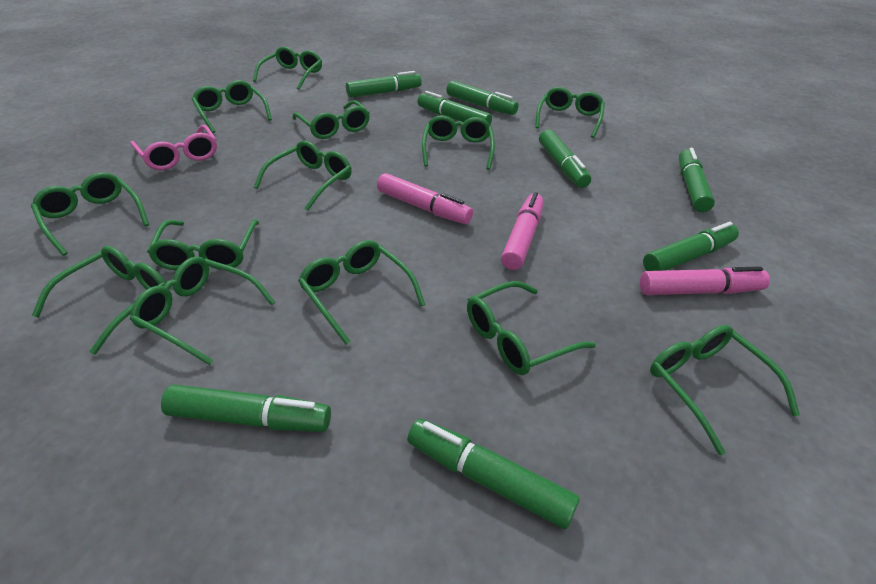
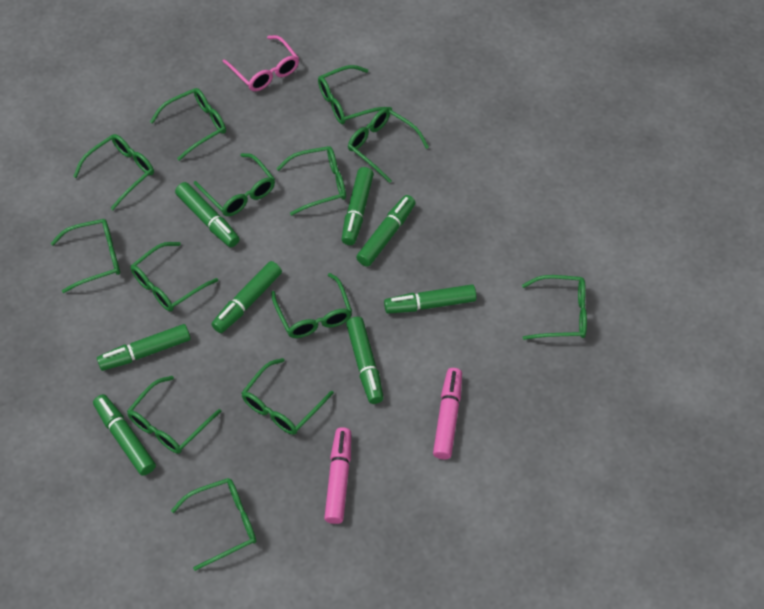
pink marker: [377,173,473,224] [501,192,544,270] [640,266,770,295] = 3 -> [324,427,351,524] [433,368,462,459] = 2

